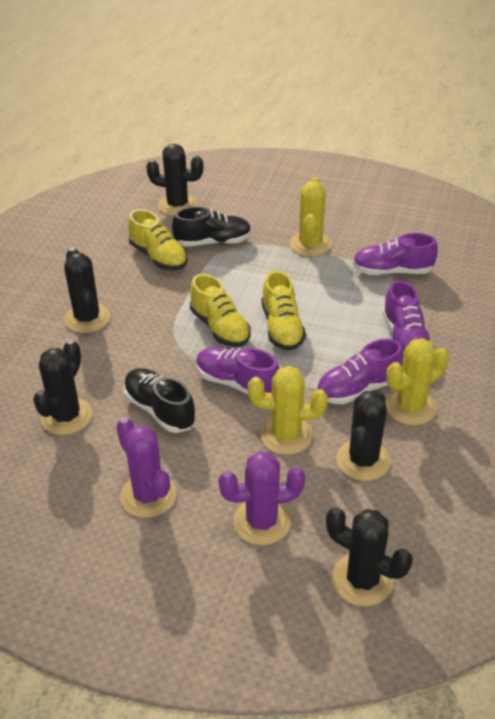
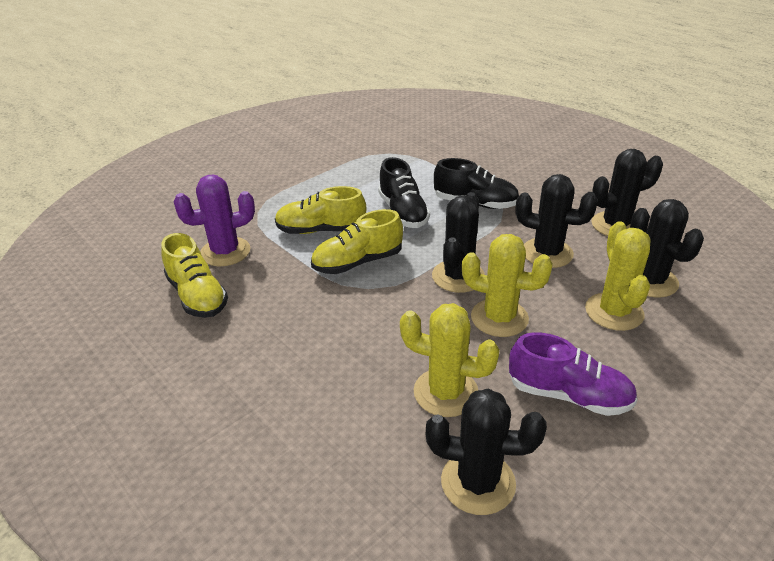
purple cactus: [116,417,177,518] [218,451,305,545] = 2 -> [174,175,255,266] = 1
purple shoe: [196,347,280,395] [316,339,404,404] [353,233,438,275] [382,280,433,352] = 4 -> [509,333,638,416] = 1

